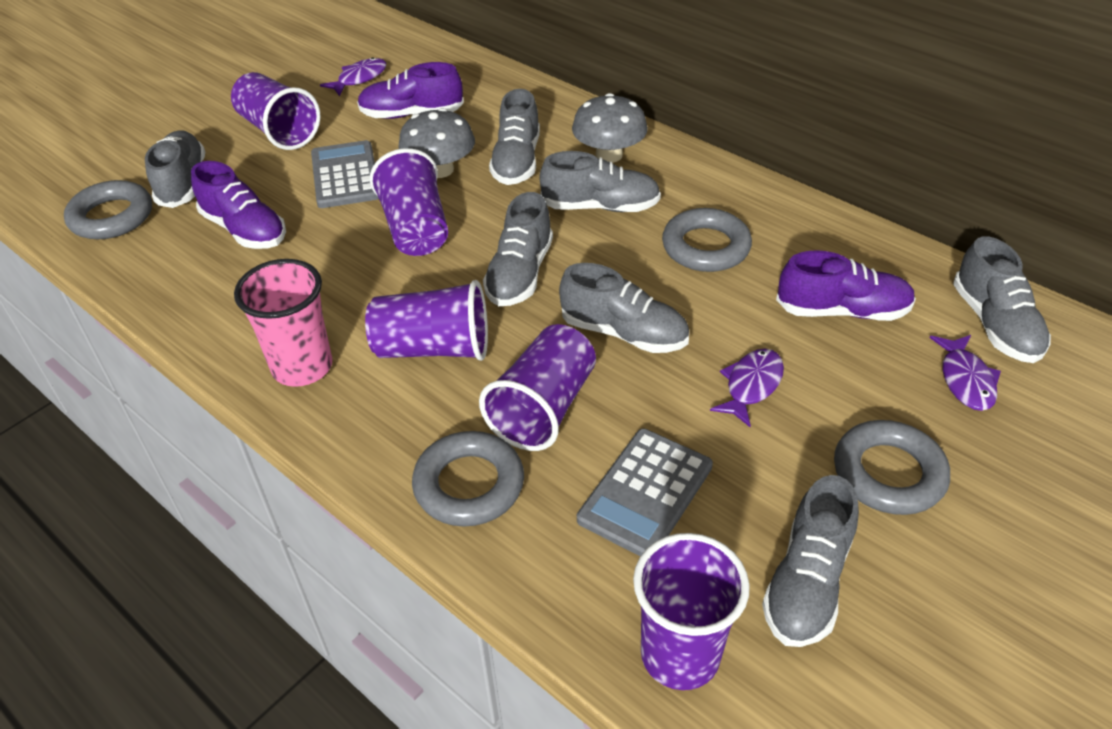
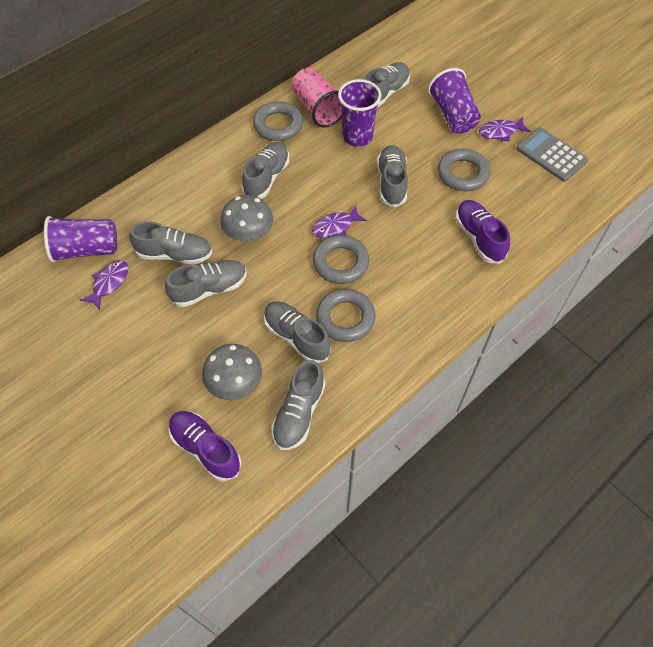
grey calculator: [311,140,379,208] [577,429,713,556] = 2 -> [516,127,588,182] = 1
purple cup: [231,72,321,150] [365,280,488,361] [369,148,448,256] [479,324,596,451] [633,533,750,690] = 5 -> [44,216,117,262] [338,79,381,147] [428,68,481,134] = 3
purple shoe: [191,161,286,249] [357,62,464,119] [776,250,916,321] = 3 -> [168,411,242,482] [455,200,510,263] = 2

